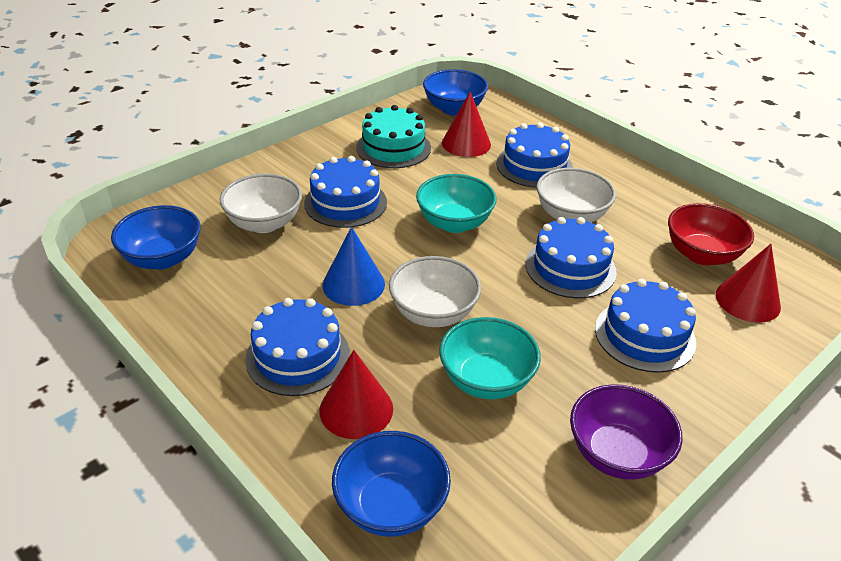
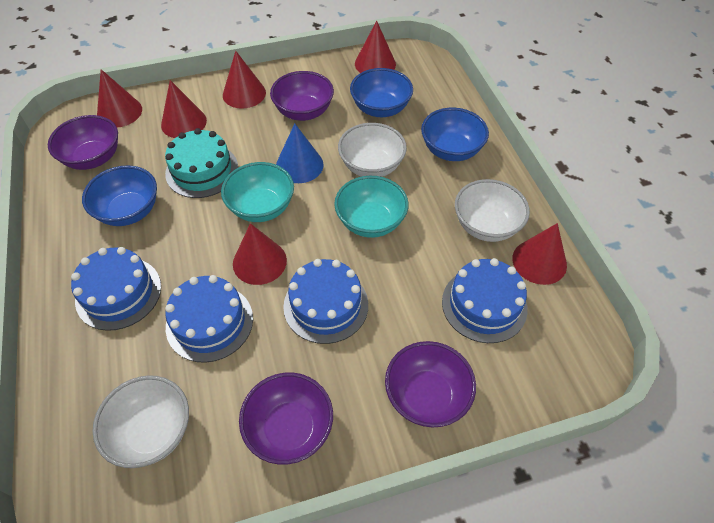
blue cake: [245,298,350,396] [304,156,387,228] [496,122,573,188] [526,217,617,298] [595,279,696,373] = 5 -> [71,247,161,331] [165,275,253,362] [283,259,368,344] [442,258,528,343] = 4
purple bowl: [570,384,683,480] = 1 -> [48,115,118,170] [239,373,333,465] [270,71,334,121] [385,341,476,428] = 4
red bowl: [668,203,754,265] = 1 -> none = 0
red cone: [319,350,393,439] [442,92,491,157] [716,244,781,323] = 3 -> [97,69,142,128] [161,80,207,138] [223,51,266,109] [233,223,287,285] [355,21,396,73] [512,223,567,285] = 6

